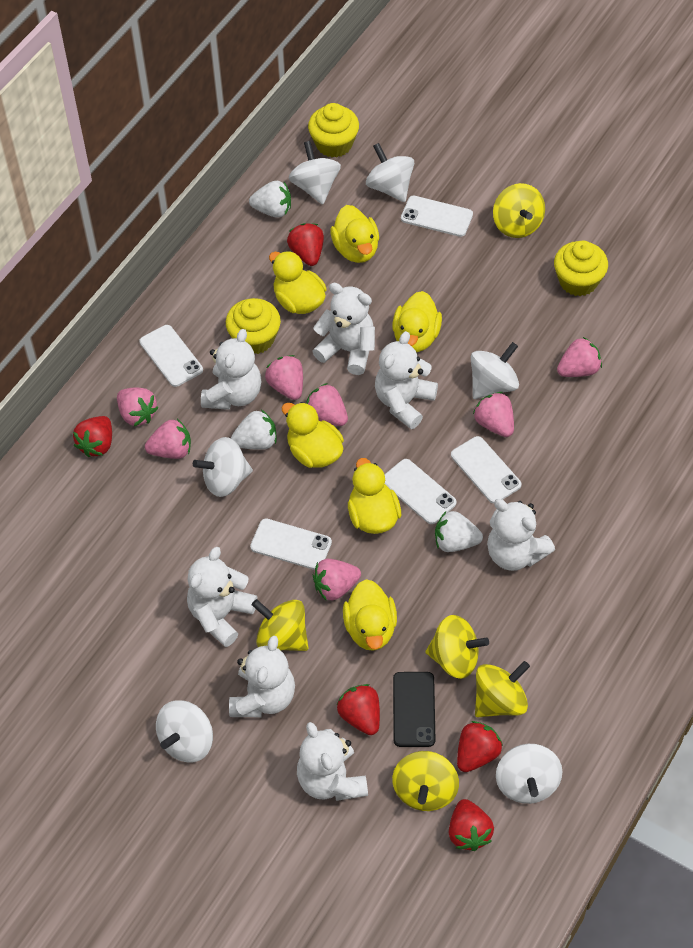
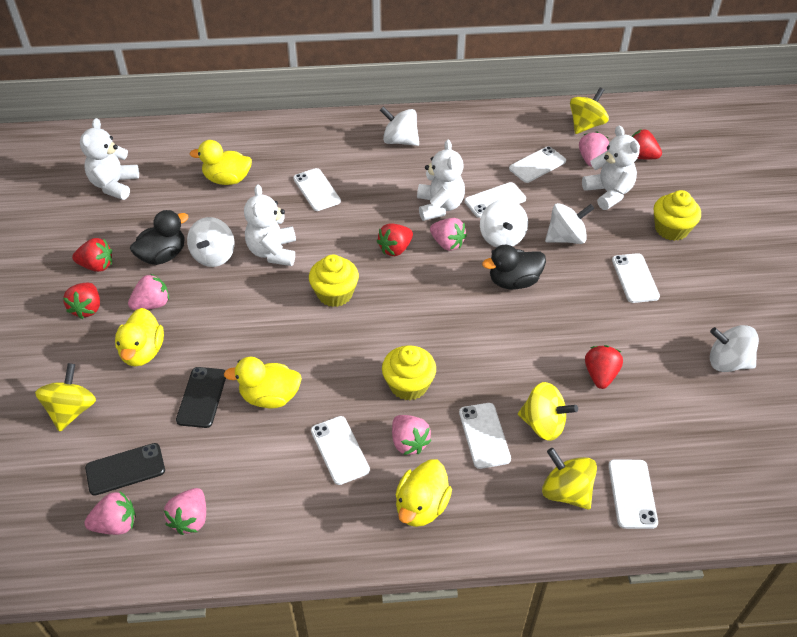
black duck: none = 0 -> [130,210,188,265] [482,245,546,290] = 2
black phone: [393,672,435,747] = 1 -> [85,443,165,496] [176,367,226,428] = 2
pink strawberry: [117,388,159,426] [145,419,191,459] [265,355,303,400] [306,383,348,426] [313,559,361,601] [473,392,514,437] [557,337,602,377] = 7 -> [84,492,136,535] [128,274,169,310] [164,488,206,535] [392,415,431,455] [430,218,467,251] [579,131,609,166] = 6
white phone: [139,325,203,387] [250,518,332,570] [384,459,457,524] [401,196,473,237] [451,436,522,504] = 5 -> [293,168,341,211] [311,416,370,485] [459,403,511,469] [465,182,526,218] [509,146,566,183] [608,459,658,529] [612,253,660,303] = 7
white spinning top: [156,700,213,762] [193,437,253,497] [288,141,341,205] [366,143,414,202] [471,342,519,399] [496,744,563,804] = 6 -> [187,217,234,267] [380,106,419,146] [480,199,528,247] [545,203,595,244] [710,325,759,372] = 5
white strawberry: [231,410,277,450] [249,181,291,218] [435,511,483,552] = 3 -> none = 0
white teddy bear: [187,547,257,647] [201,329,261,410] [229,635,295,717] [297,722,368,801] [312,283,375,375] [375,331,438,429] [487,499,555,571] = 7 -> [80,118,139,200] [244,184,296,266] [417,140,465,221] [582,126,640,210] = 4
yellow duck: [269,251,327,314] [282,402,344,468] [330,205,379,263] [343,579,397,651] [348,458,401,534] [392,291,442,352] = 6 -> [115,308,164,367] [190,140,252,185] [224,357,302,409] [396,459,452,527] = 4
yellow spinning top: [252,599,308,651] [392,751,459,811] [425,615,489,679] [475,661,530,717] [493,183,545,238] = 5 -> [35,363,96,432] [518,382,578,441] [542,448,597,509] [570,87,609,134] = 4

